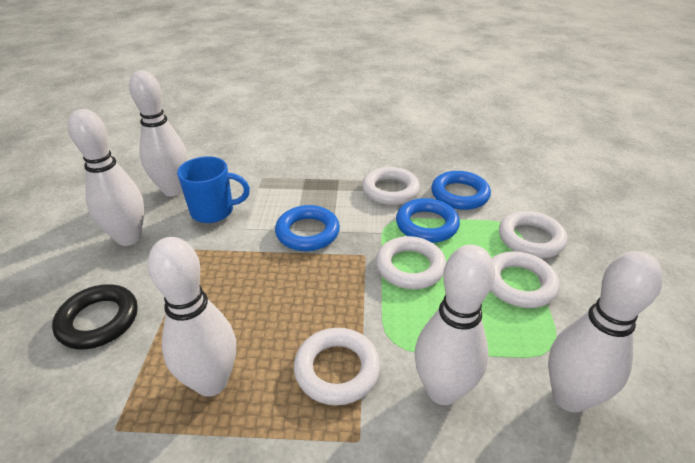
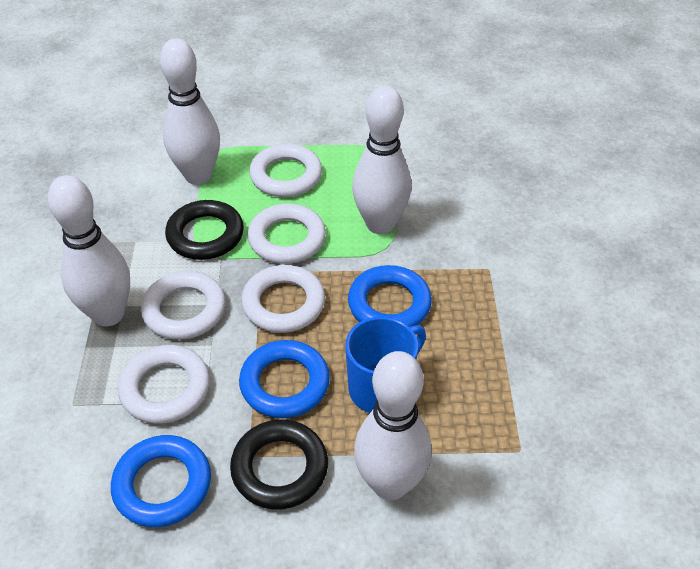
black ring: [52,284,138,349] = 1 -> [165,200,244,260] [230,420,328,509] = 2
white bowling pin: [68,109,144,246] [129,70,188,197] [148,237,236,397] [414,245,495,405] [548,251,663,413] = 5 -> [48,175,130,327] [160,38,220,185] [352,86,411,234] [354,351,431,500] = 4

